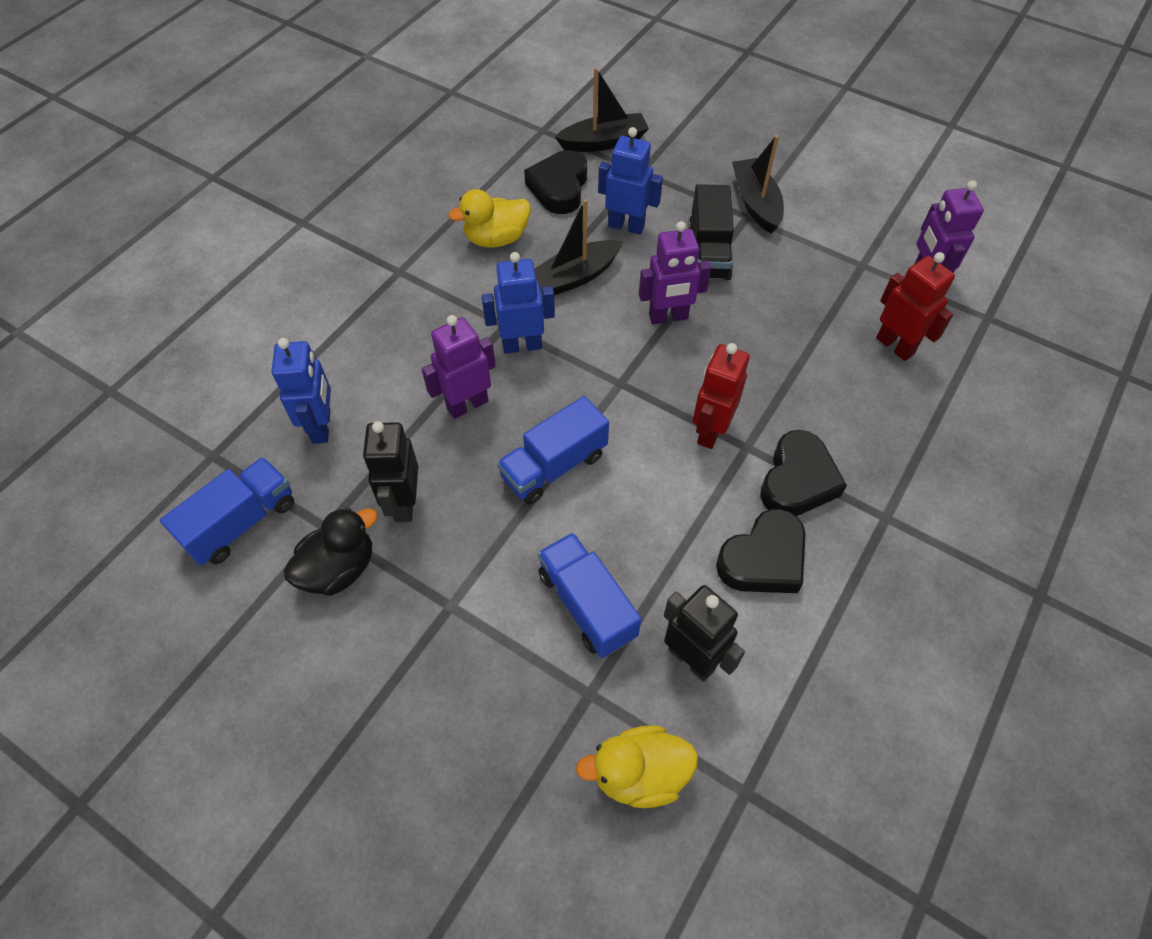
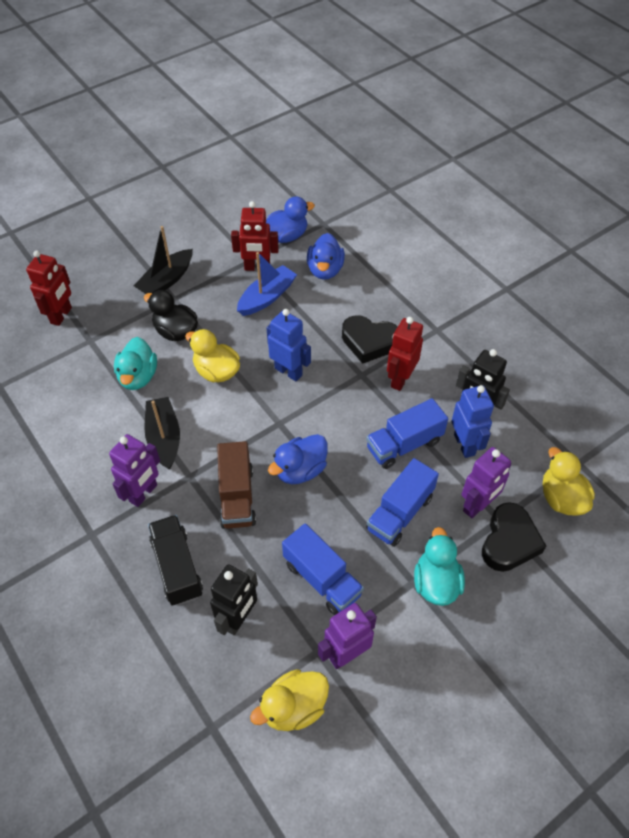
black boat: [534,199,623,295] [555,68,649,152] [732,135,784,233] = 3 -> [134,226,193,294] [144,397,180,470] = 2
black heart: [524,150,587,214] [716,509,805,593] [760,430,847,516] = 3 -> [342,315,398,364] [482,502,546,572] = 2
blue boat: none = 0 -> [237,252,297,316] = 1
blue duck: none = 0 -> [266,196,315,243] [268,434,328,484] [307,233,345,280] = 3
blue robot: [272,338,331,444] [482,252,555,354] [598,127,663,235] = 3 -> [267,309,311,381] [452,385,494,458] = 2
brown truck: none = 0 -> [217,441,256,529] = 1
red robot: [693,343,750,449] [876,252,955,361] = 2 -> [26,250,72,326] [231,201,279,271] [387,317,423,391] = 3
turquoise duck: none = 0 -> [114,337,157,390] [414,527,465,606] = 2
yellow duck: [448,189,531,247] [576,725,698,808] = 2 -> [185,329,240,382] [250,669,329,731] [543,447,595,516] = 3

